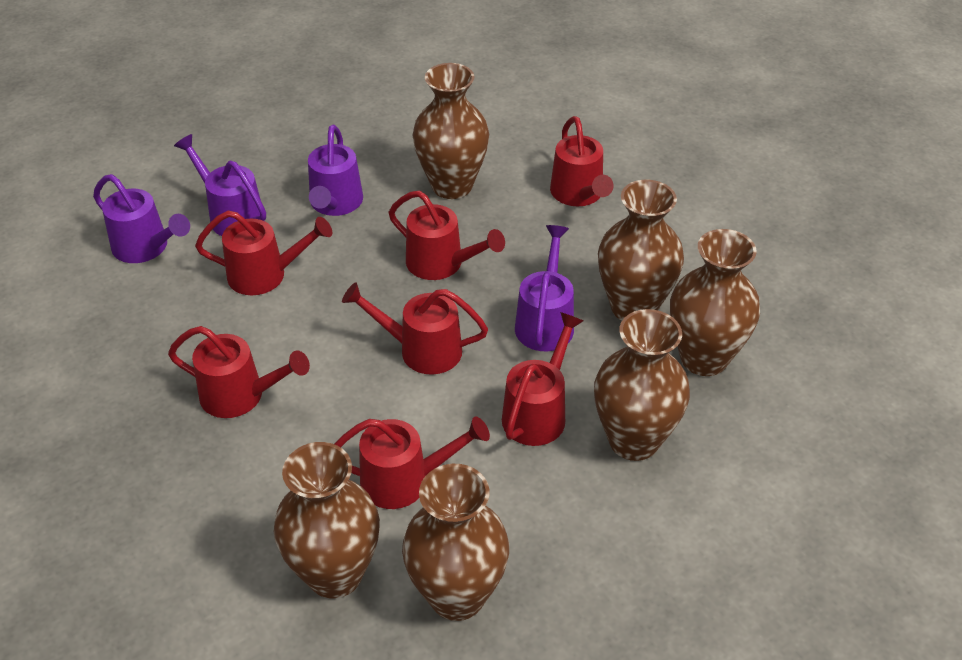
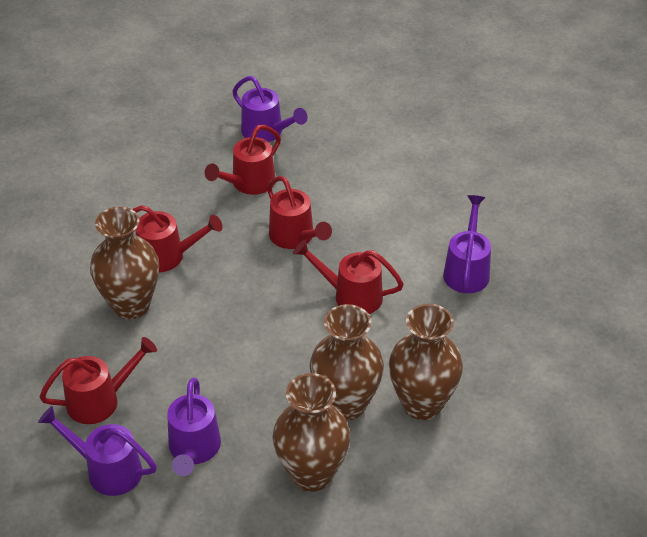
brown vase: [274,442,380,599] [402,464,509,621] [413,63,489,199] [594,309,690,461] [598,180,684,321] [670,229,760,376] = 6 -> [90,207,159,319] [272,373,350,492] [310,304,384,421] [389,304,463,420] = 4
red watering can: [168,326,310,418] [195,210,332,295] [334,416,490,509] [342,282,488,375] [389,191,505,280] [502,312,583,446] [550,116,614,206] = 7 -> [39,337,157,424] [132,205,223,272] [205,125,281,195] [267,176,332,249] [293,240,404,314] = 5

